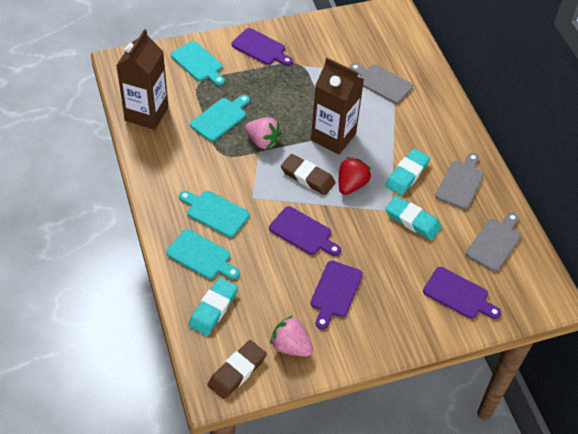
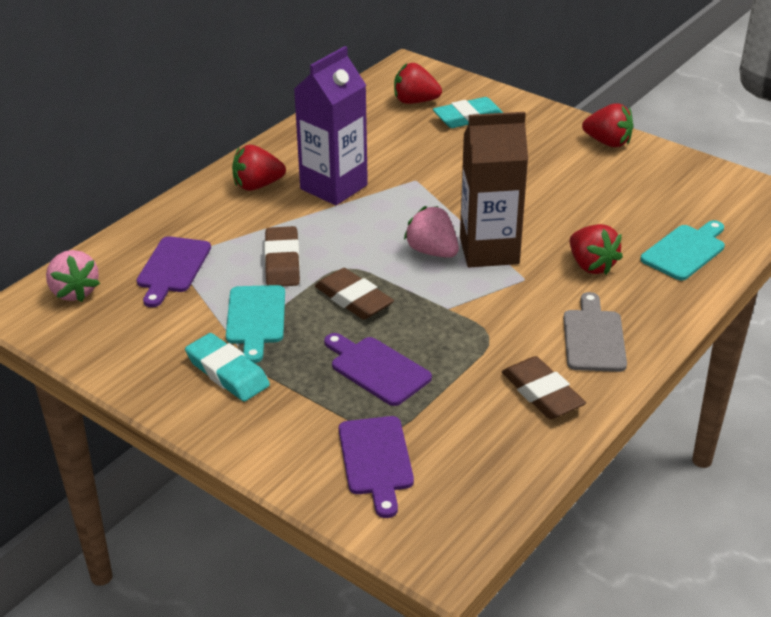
brown carton: [116,29,169,130] [311,58,364,154] = 2 -> [460,112,528,268] = 1
brown eraser: [208,340,267,399] [281,154,336,195] = 2 -> [264,226,300,286] [315,268,394,320] [502,356,586,419] = 3
grey cutting board: [350,63,413,104] [436,153,484,210] [466,213,521,272] = 3 -> [563,292,627,372] = 1
purple carton: none = 0 -> [294,46,368,205] = 1
purple cutting board: [232,28,293,66] [269,206,341,256] [310,261,363,330] [423,267,501,319] = 4 -> [137,236,211,307] [324,333,432,406] [339,416,414,518] = 3
red strawberry: [339,157,371,195] = 1 -> [232,145,286,191] [394,63,442,104] [570,224,623,275] [582,103,634,147] = 4
turquoise cutting board: [166,229,240,279] [171,41,225,86] [179,191,250,237] [190,95,250,142] = 4 -> [226,285,285,363] [640,220,725,280] = 2
turquoise eraser: [188,277,238,336] [385,148,430,195] [385,196,442,240] = 3 -> [185,333,270,402] [433,97,503,128] = 2

